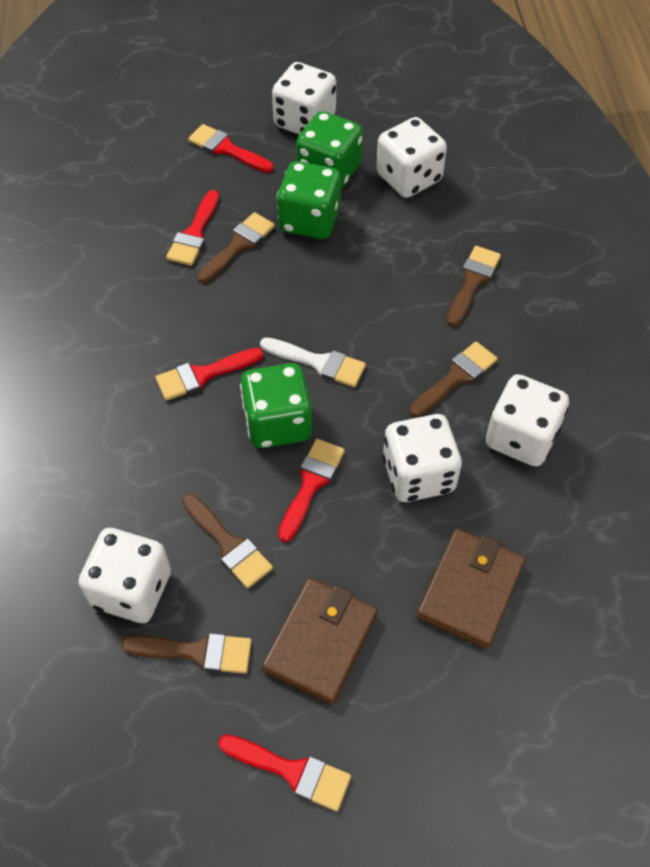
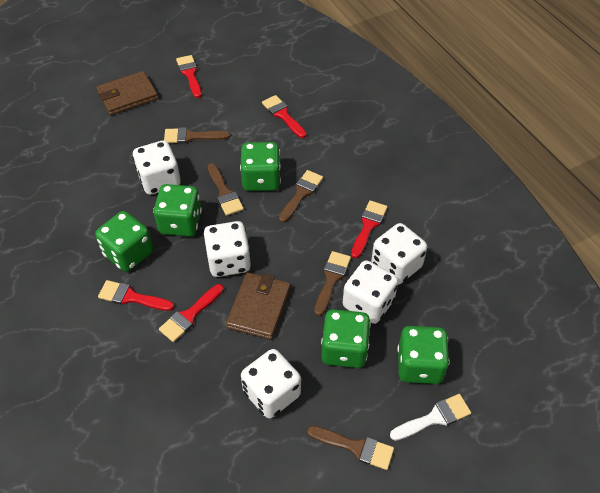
green dice: [240,363,312,448] [277,161,341,239] [296,111,363,189] = 3 -> [95,211,153,272] [153,184,202,237] [240,142,281,191] [321,309,371,368] [398,326,450,384] = 5

